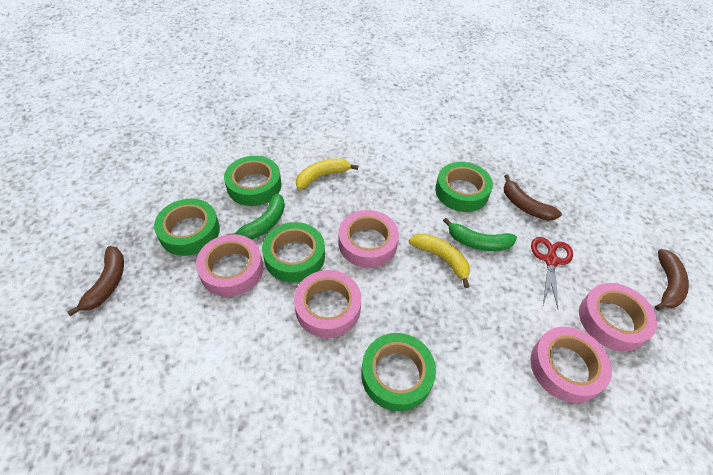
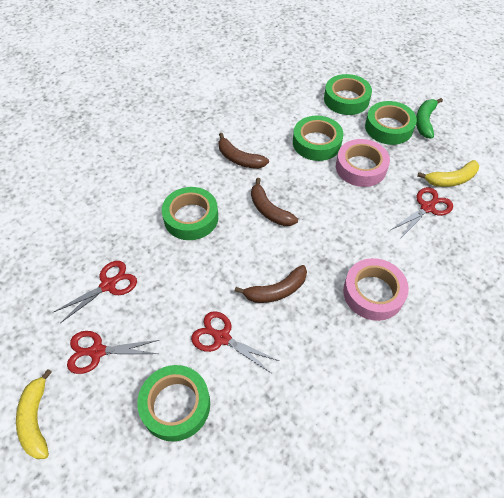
green banana: [226,193,285,240] [443,218,517,251] = 2 -> [416,98,443,139] = 1
pink tape: [196,234,263,297] [294,270,361,338] [339,210,399,268] [530,327,612,403] [579,283,658,351] = 5 -> [336,139,390,187] [343,258,409,321] = 2
red scissors: [531,237,573,308] = 1 -> [54,261,137,323] [67,331,159,374] [191,311,279,373] [391,187,453,239] = 4

